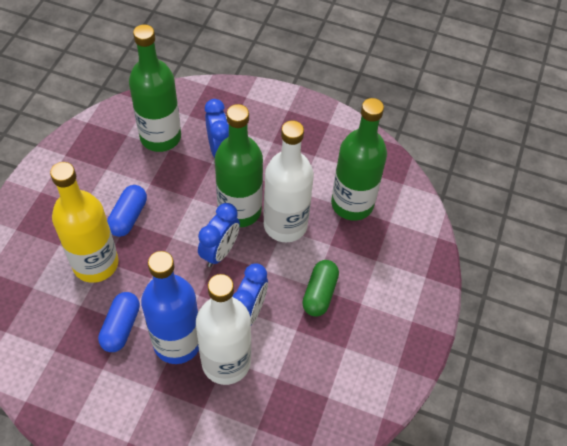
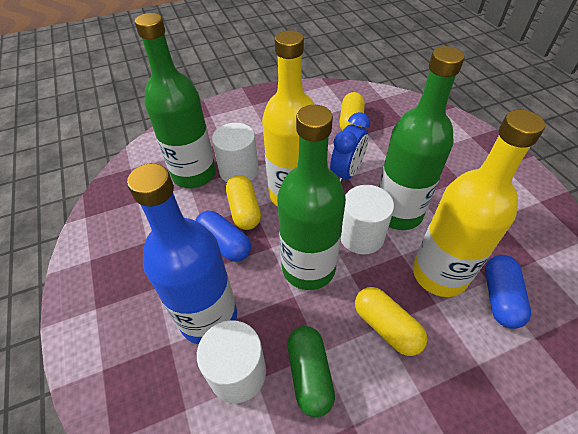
blue clock: [198,203,240,267] [205,99,229,158] [232,263,268,325] = 3 -> [330,112,370,184] = 1
white bottle: [196,274,251,385] [263,120,314,242] = 2 -> none = 0
white cylinder: none = 0 -> [197,320,266,403] [212,123,259,182] [341,185,394,254] = 3
yellow bottle: [50,162,118,283] = 1 -> [262,30,314,207] [413,110,545,297] = 2
yellow capsule: none = 0 -> [226,175,261,230] [340,92,365,131] [355,287,427,356] = 3

